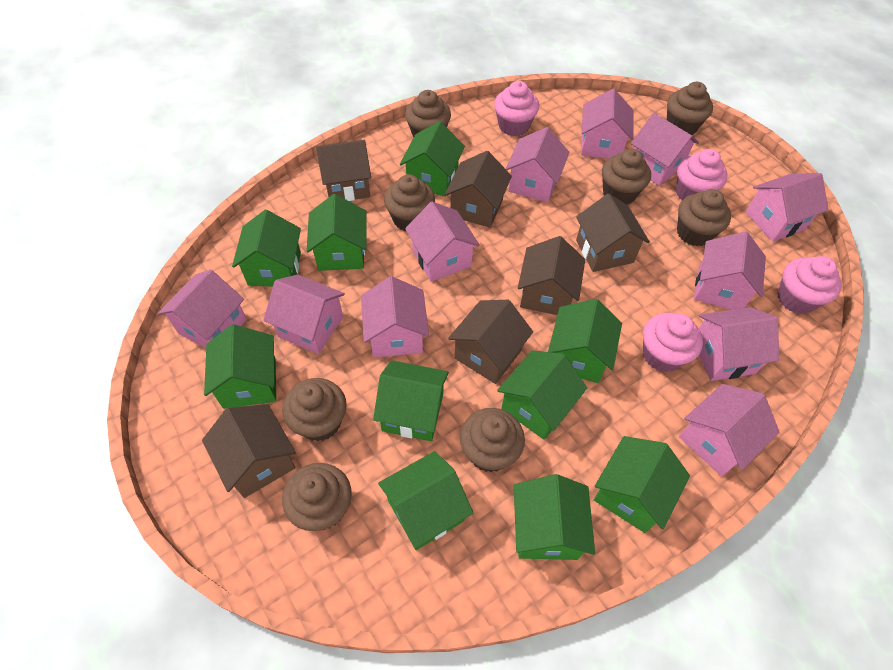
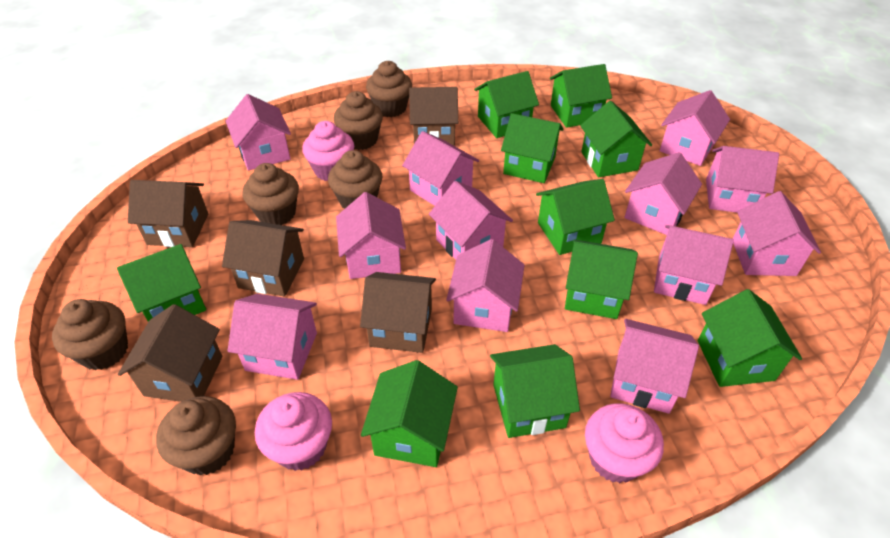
brown cupcake: [282,378,347,441] [282,463,352,531] [384,174,435,231] [405,90,451,138] [460,408,525,472] [602,149,651,205] [667,82,713,135] [677,189,731,246] = 8 -> [52,299,128,370] [156,396,236,475] [242,163,299,225] [328,150,382,208] [334,91,383,150] [366,61,412,117] = 6
brown house: [202,404,296,498] [316,140,371,201] [445,151,512,228] [448,300,533,384] [518,236,585,315] [576,193,650,272] = 6 -> [118,304,222,402] [128,180,208,247] [222,220,304,297] [360,272,436,353] [409,87,458,146] = 5
pink cupcake: [494,81,539,136] [643,313,703,372] [676,149,728,201] [777,256,842,314] = 4 -> [255,392,332,471] [302,121,354,181] [585,403,664,483] = 3
pink house: [158,270,247,348] [263,275,345,354] [361,276,429,358] [405,201,480,282] [506,127,569,202] [581,89,634,159] [631,113,699,186] [679,384,780,476] [694,231,766,310] [699,307,779,381] [746,173,828,242] = 11 -> [226,94,291,170] [228,294,317,380] [336,192,406,279] [402,131,479,206] [429,181,513,260] [446,239,525,332] [610,319,699,414] [624,152,702,235] [654,225,734,305] [660,90,730,166] [706,146,779,213] [733,191,821,276] = 12

